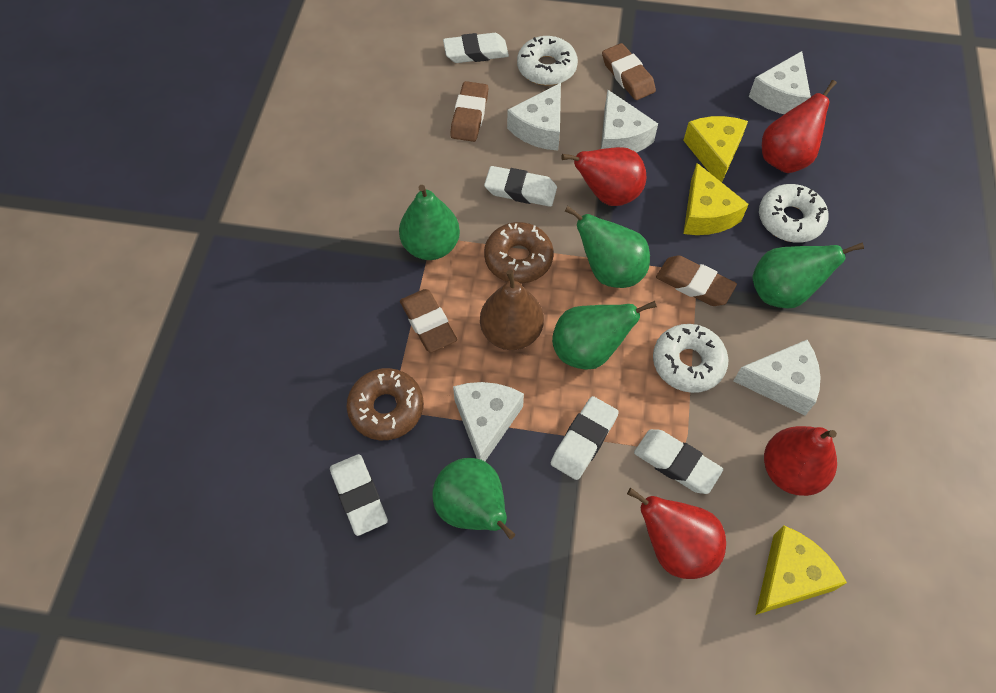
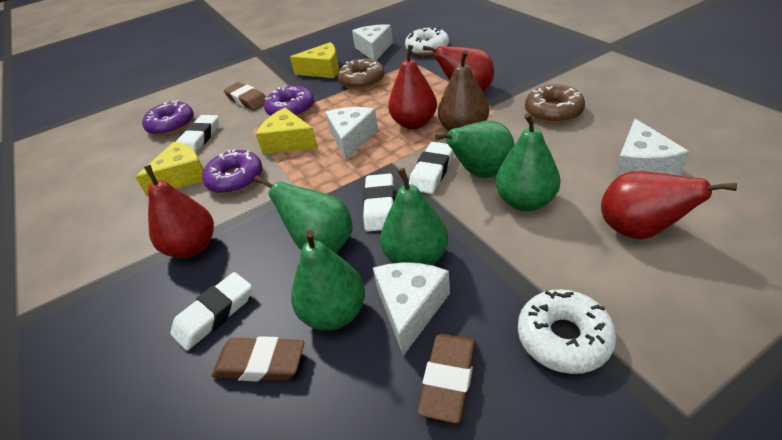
brown eraser: [400,289,457,353] [450,81,488,142] [602,43,656,100] [656,255,737,306] = 4 -> [212,336,305,381] [224,82,266,111] [418,334,476,424] = 3
purple donut: none = 0 -> [142,100,194,136] [202,149,263,194] [264,86,314,117] = 3
white cheese: [453,382,524,461] [507,83,561,151] [601,90,658,153] [734,340,821,415] [749,51,811,114] = 5 -> [325,107,378,160] [352,24,393,60] [373,262,450,356] [614,119,689,179] = 4
white donut: [517,36,578,85] [653,324,728,393] [759,184,829,243] = 3 -> [405,27,449,56] [518,289,616,374] = 2
white eraser: [330,454,388,536] [443,33,509,63] [484,166,557,207] [551,396,619,480] [634,429,723,494] = 5 -> [170,272,252,351] [176,115,219,153] [363,173,395,232] [409,142,454,194] = 4

